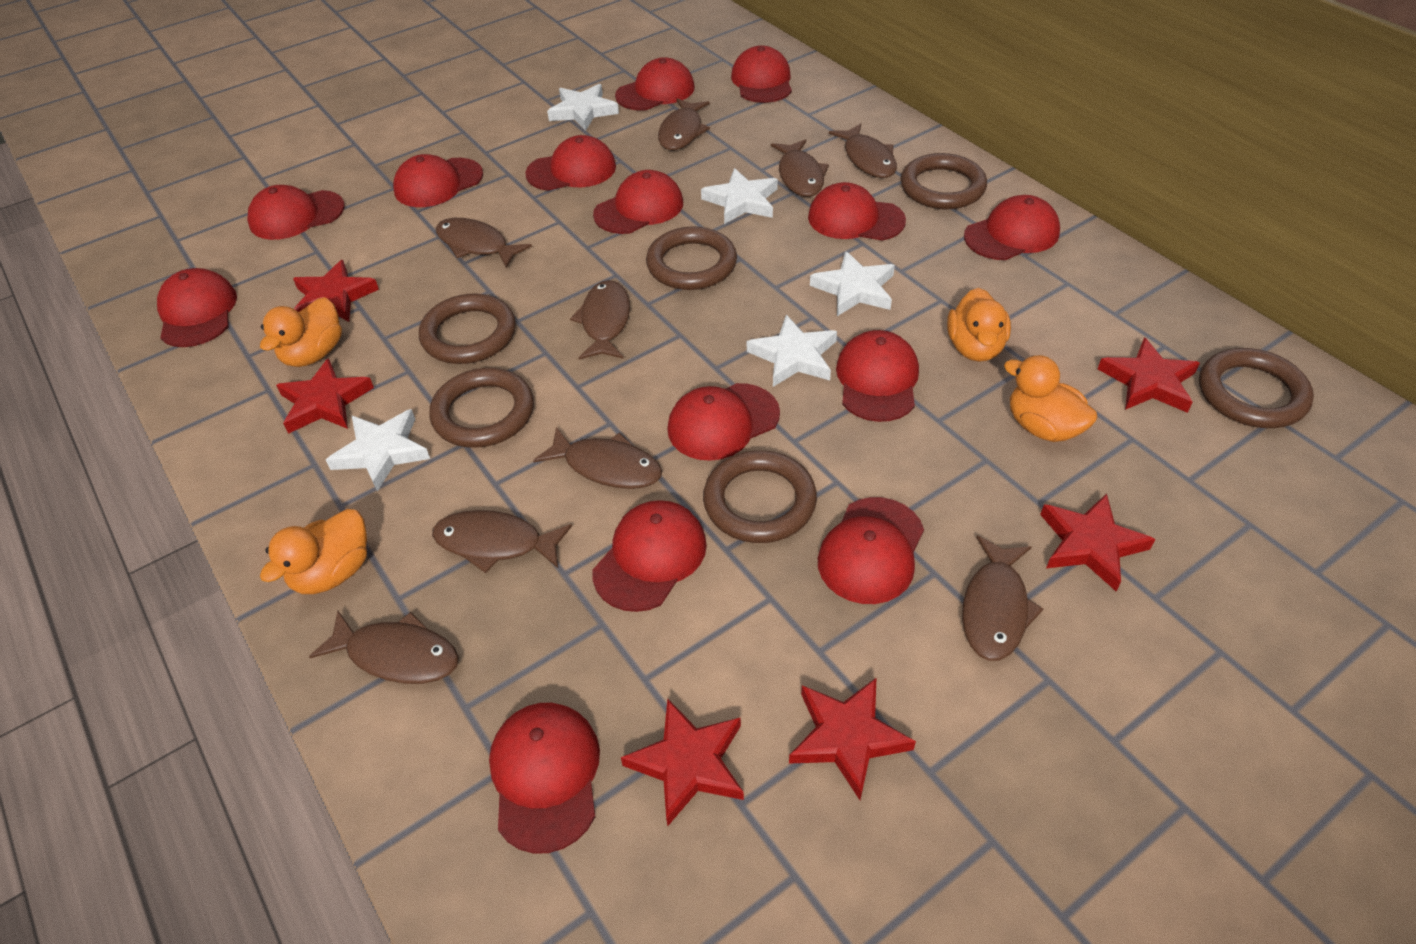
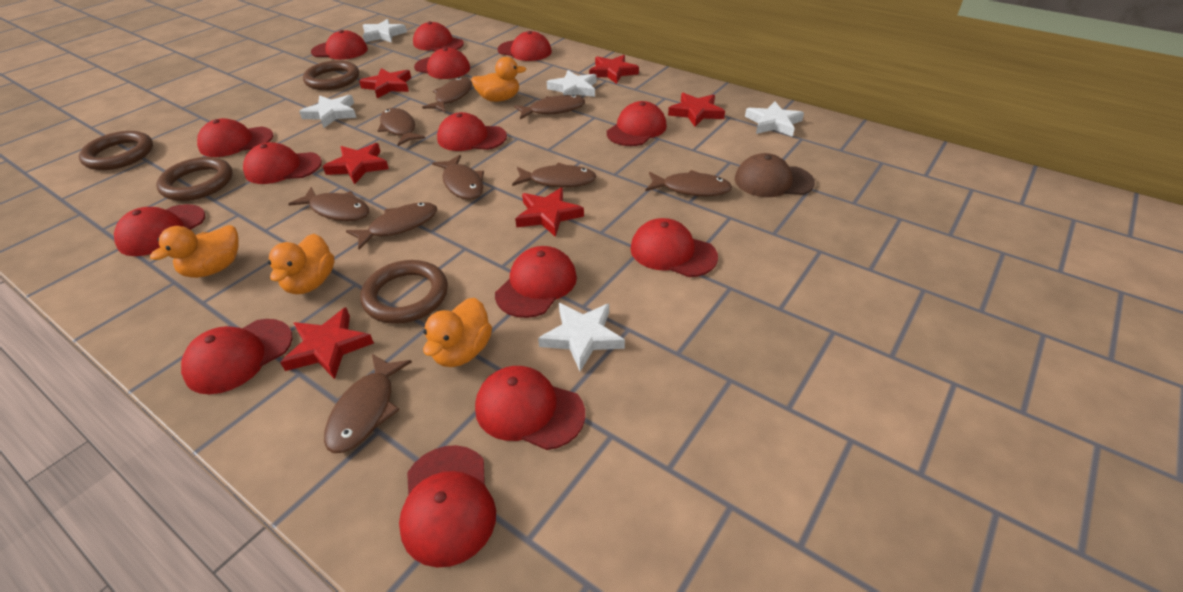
brown cap: none = 0 -> [735,153,815,197] = 1
brown ring: [419,294,516,364] [429,368,534,448] [646,226,737,290] [703,450,817,543] [901,153,987,209] [1199,348,1314,428] = 6 -> [79,131,153,170] [156,157,233,201] [303,60,359,90] [360,260,448,324] = 4

